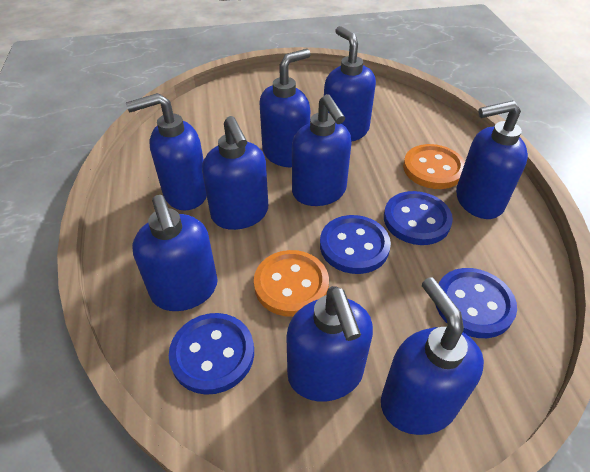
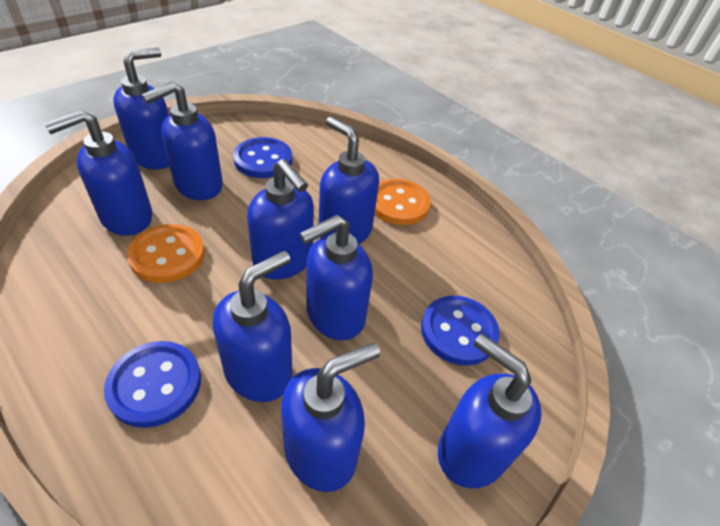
blue button: [169,313,254,395] [320,215,391,274] [384,191,453,245] [436,268,517,338] = 4 -> [104,341,201,428] [233,137,292,178] [421,296,500,366] = 3

